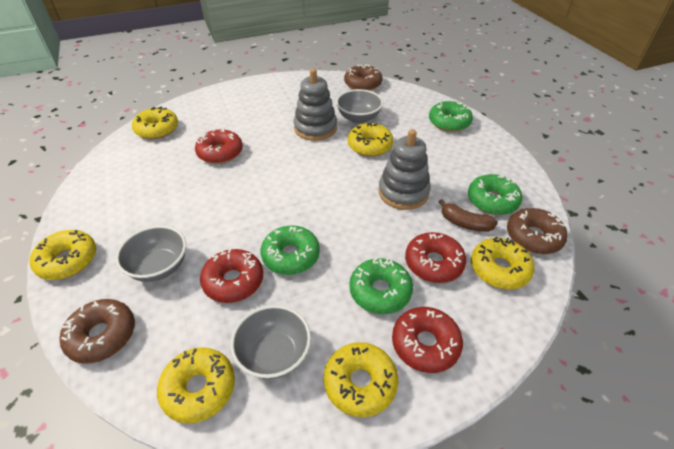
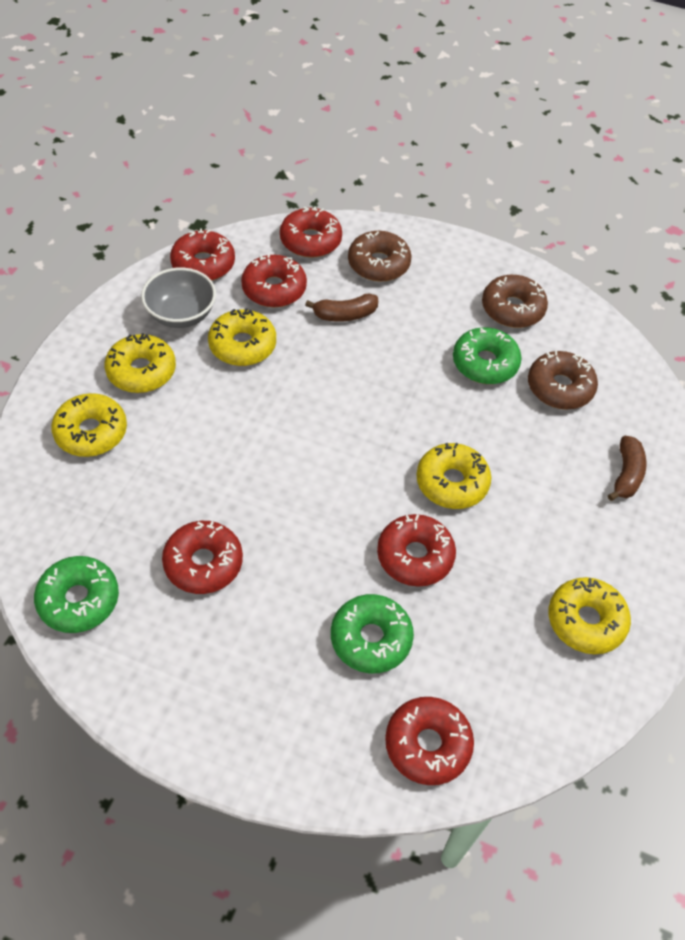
brown banana: [439,199,498,232] = 1 -> [305,294,378,321] [608,436,646,501] = 2
green donut: [261,225,320,275] [349,258,413,314] [429,101,473,132] [468,174,522,215] = 4 -> [34,556,119,633] [331,594,414,673] [453,327,521,384] = 3
grey bowl: [116,226,186,282] [230,305,311,379] [336,89,383,123] = 3 -> [141,267,216,328] = 1
grey stacking toy: [294,69,337,141] [378,129,431,210] = 2 -> none = 0
red donut: [195,129,243,164] [200,248,263,303] [392,307,463,373] [405,232,466,283] = 4 -> [162,521,243,594] [170,229,235,280] [241,253,307,307] [280,206,342,258] [377,514,456,587] [385,697,474,785] = 6
yellow donut: [30,230,96,280] [132,107,178,139] [157,347,235,424] [324,342,398,417] [348,123,394,157] [471,237,535,289] = 6 -> [51,393,127,457] [104,333,176,393] [208,308,276,366] [416,443,491,509] [549,577,631,654] = 5

